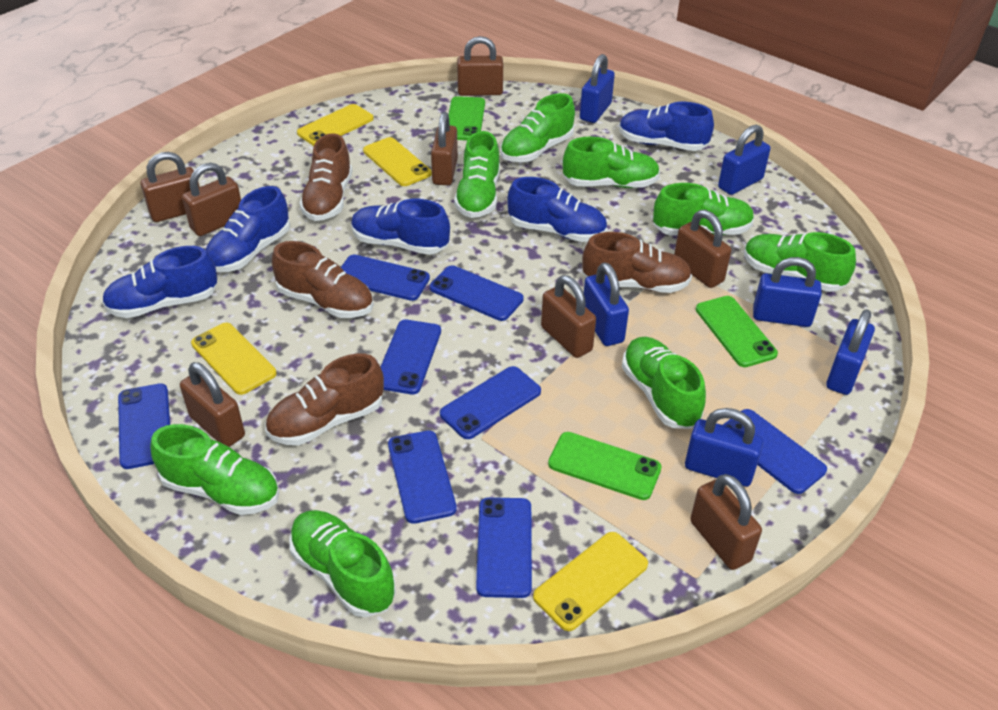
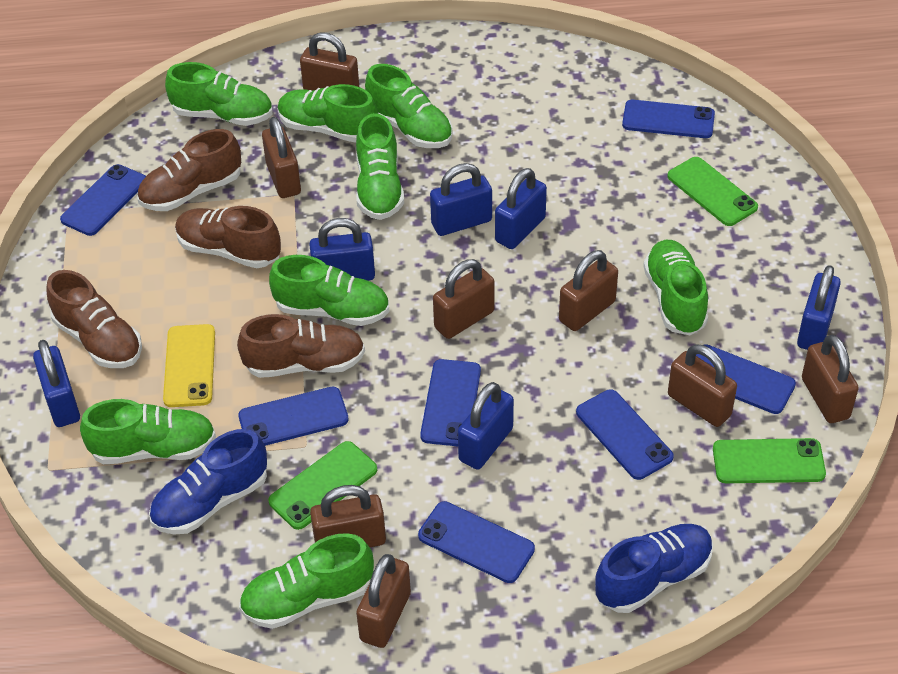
blue phone: [118,383,170,469] [341,255,430,301] [381,320,441,394] [388,430,457,524] [430,265,524,321] [440,366,541,439] [476,497,532,598] [723,409,827,494] = 8 -> [60,164,146,236] [238,387,349,446] [418,501,535,583] [420,359,481,446] [576,389,674,480] [622,100,715,138] [696,344,796,414] = 7
blue shoe: [102,246,217,318] [206,186,290,272] [351,199,450,255] [507,177,607,242] [619,102,714,151] = 5 -> [149,429,267,534] [595,524,713,613] = 2
yellow phone: [191,323,276,395] [297,104,374,146] [363,137,432,186] [533,532,648,631] = 4 -> [163,324,215,407] = 1

